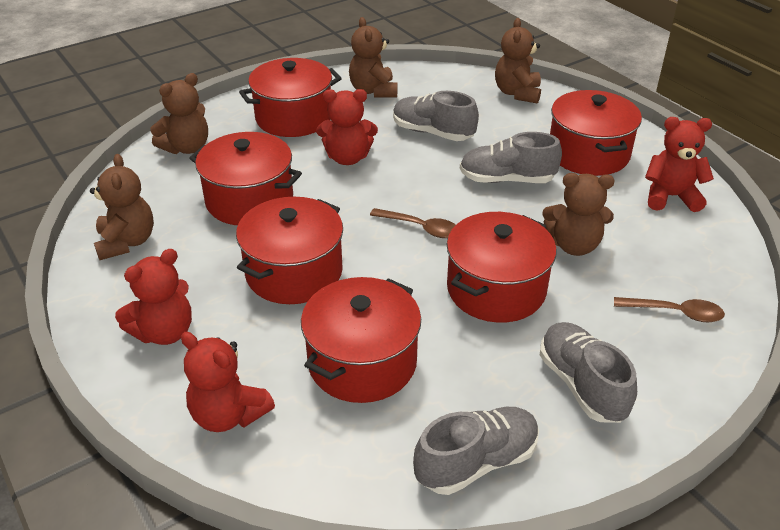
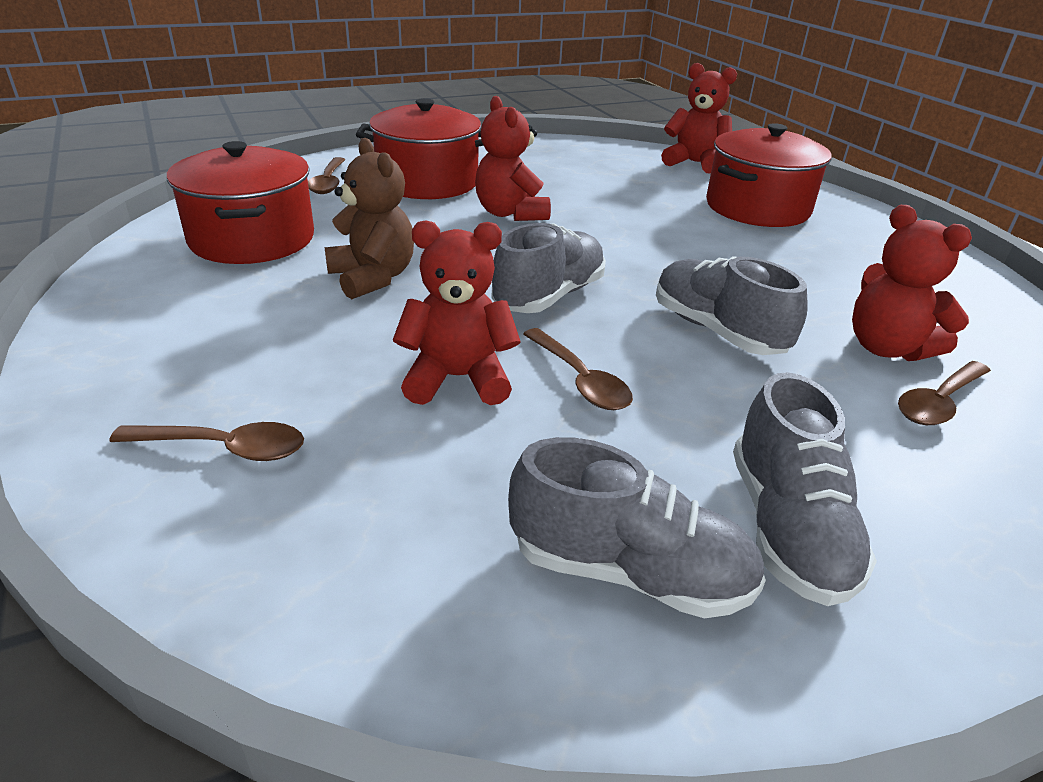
brown spoon: [370,208,456,238] [614,297,725,322] = 2 -> [109,422,304,461] [308,157,345,194] [523,328,633,410] [898,361,991,425] = 4
brown teddy bear: [90,154,154,260] [150,73,208,154] [349,17,398,98] [495,18,541,104] [542,173,615,256] = 5 -> [324,138,414,299] = 1
red pot: [189,132,302,225] [236,197,343,304] [239,58,342,137] [301,277,421,403] [447,212,557,323] [550,90,642,176] = 6 -> [167,141,314,264] [356,98,484,199] [706,123,832,227] = 3

